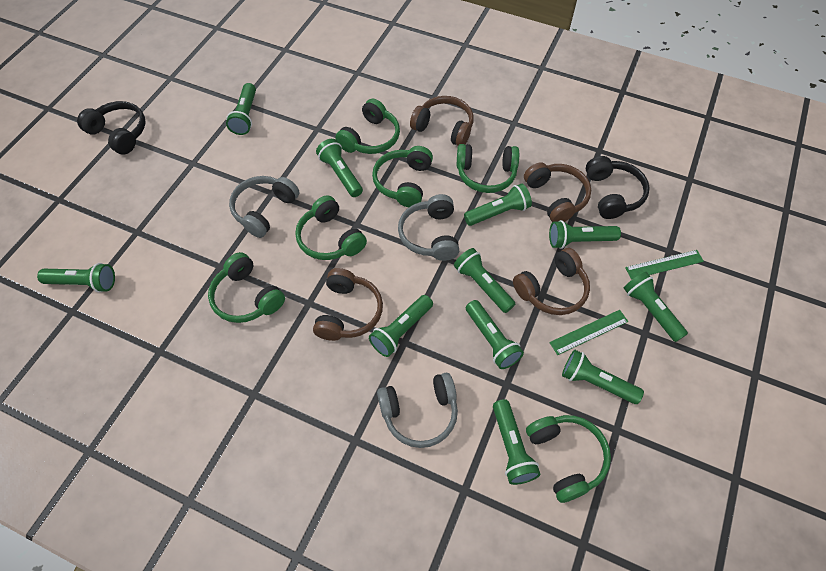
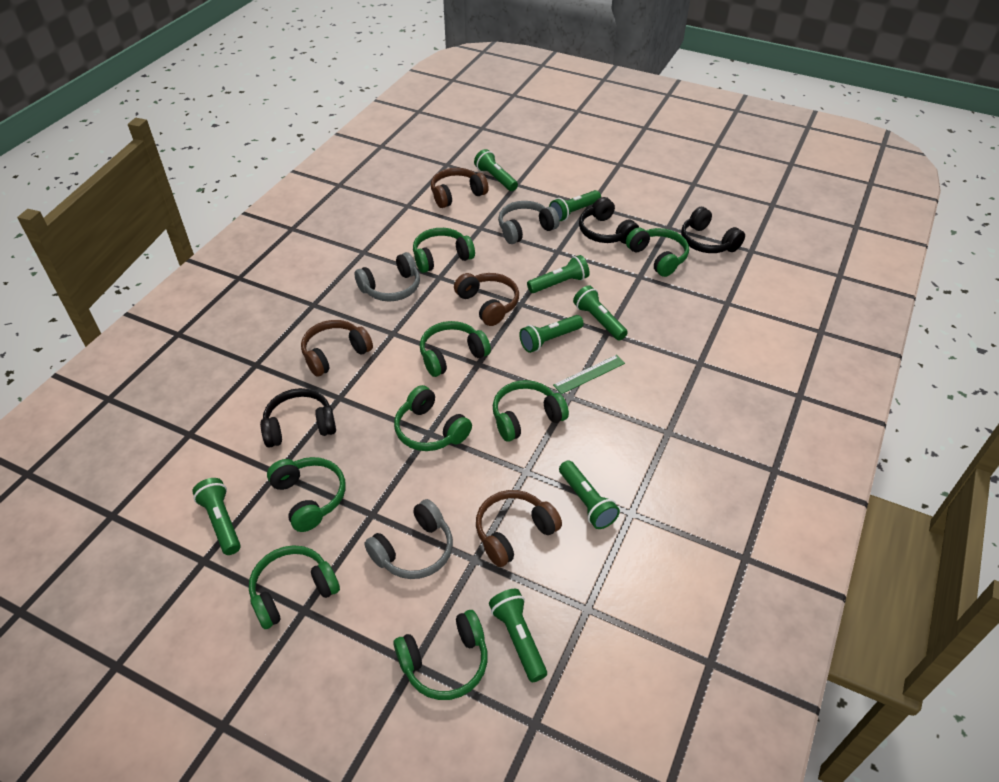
black headphones: [77,101,146,155] [586,156,650,219] = 2 -> [260,388,336,448] [579,197,639,244] [681,207,745,253] = 3
green flashlight: [37,263,115,292] [226,83,256,135] [316,139,363,197] [369,295,433,357] [454,248,515,313] [464,183,532,226] [466,300,524,369] [493,399,540,485] [549,220,621,249] [562,350,644,404] [624,272,688,342] = 11 -> [192,478,241,555] [474,149,518,191] [489,589,547,682] [519,315,584,353] [527,255,590,293] [549,190,601,221] [559,460,620,529] [573,285,628,341] = 8
green headphones: [208,252,285,323] [295,195,367,260] [335,99,400,154] [372,146,433,207] [457,144,519,193] [526,415,611,503] = 6 -> [249,545,340,629] [267,457,346,532] [394,385,472,451] [394,610,488,700] [413,228,475,273] [420,321,491,377] [493,380,569,442] [626,228,689,277] = 8
green ruler: [549,310,628,355] [625,250,704,280] = 2 -> [553,355,625,394] = 1

